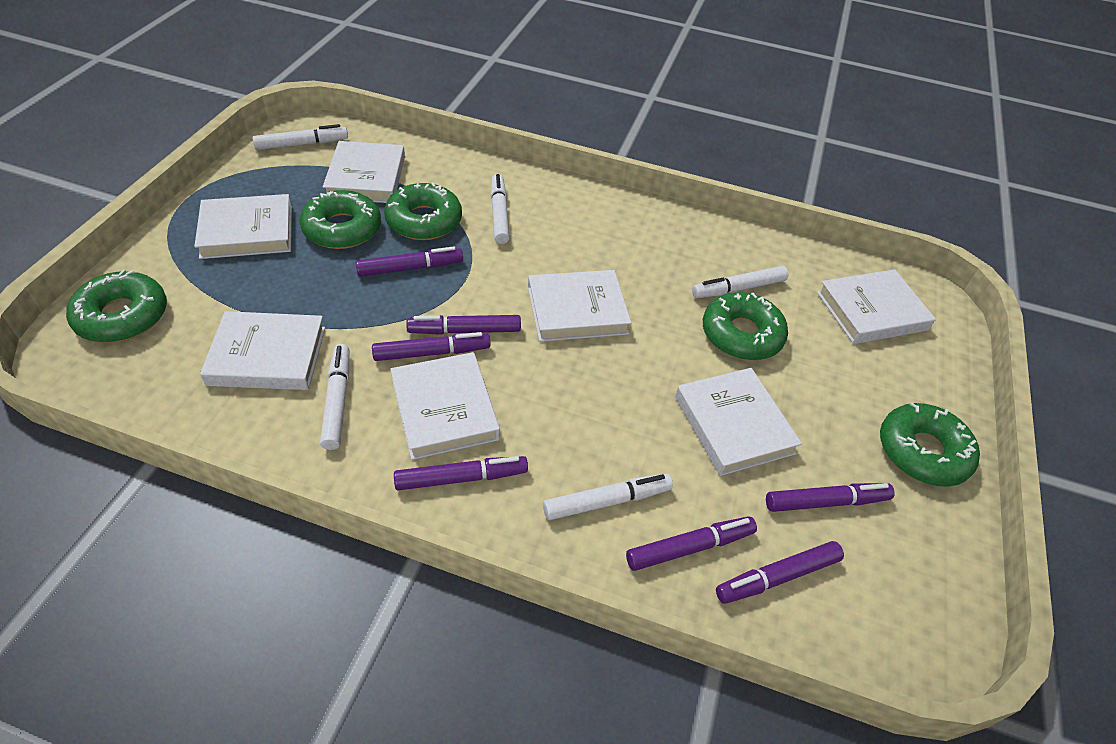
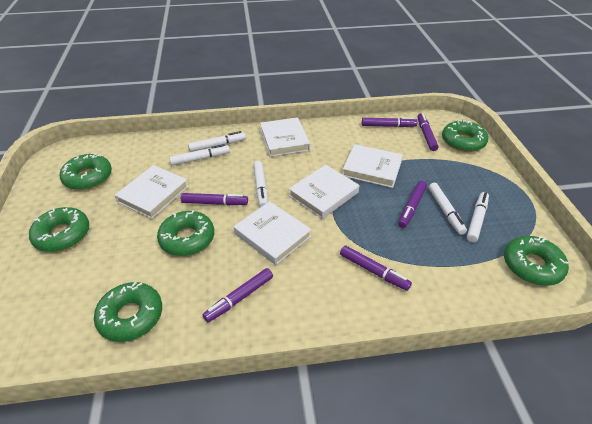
green donut: [66,269,167,343] [300,190,381,249] [384,182,462,240] [703,292,788,360] [880,402,980,487] = 5 -> [29,207,89,252] [60,153,112,190] [94,282,162,342] [157,210,214,256] [442,120,488,152] [504,236,569,286] = 6
purple marker: [356,246,463,277] [372,332,491,361] [394,456,528,490] [406,315,521,335] [626,516,757,571] [716,541,844,604] [766,483,895,512] = 7 -> [181,193,248,205] [202,268,273,322] [340,245,412,291] [362,117,418,127] [398,181,427,228] [417,113,439,151] = 6
white book: [194,194,292,259] [200,311,325,390] [323,141,405,203] [390,352,500,460] [528,270,631,342] [675,368,802,476] [817,269,936,344] = 7 -> [115,165,189,219] [234,201,312,265] [260,117,310,157] [289,165,359,219] [343,144,403,188] = 5

